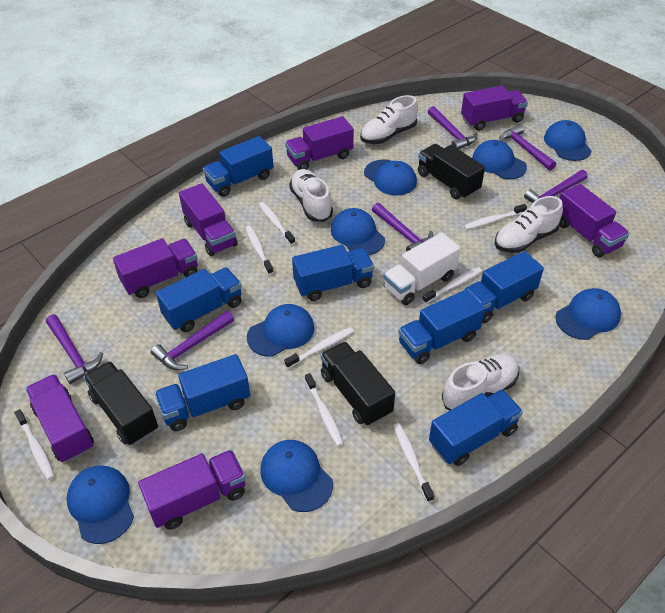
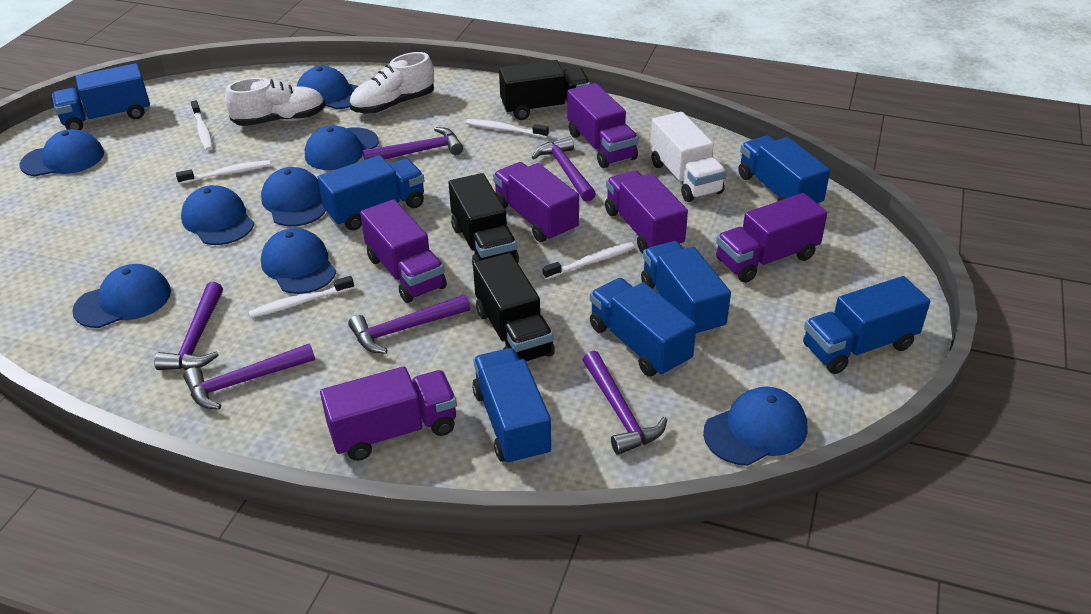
purple truck: [26,374,94,462] [113,238,198,298] [138,450,246,530] [179,183,238,256] [285,116,354,170] [461,86,528,131] [560,184,629,257] = 7 -> [320,366,457,461] [360,199,447,303] [493,162,579,242] [567,83,639,168] [605,170,688,254] [716,193,827,283] = 6
white shoe: [289,169,333,222] [360,95,418,144] [442,354,519,410] [495,196,563,253] = 4 -> [225,78,326,126] [349,52,434,114] = 2
white toothbrush: [14,409,55,480] [246,226,273,275] [259,202,295,245] [284,327,354,368] [305,373,344,446] [393,423,434,502] [422,267,482,304] [464,204,527,230] = 8 -> [176,160,271,184] [191,100,213,151] [249,276,354,318] [466,119,549,138] [542,242,635,280] = 5

